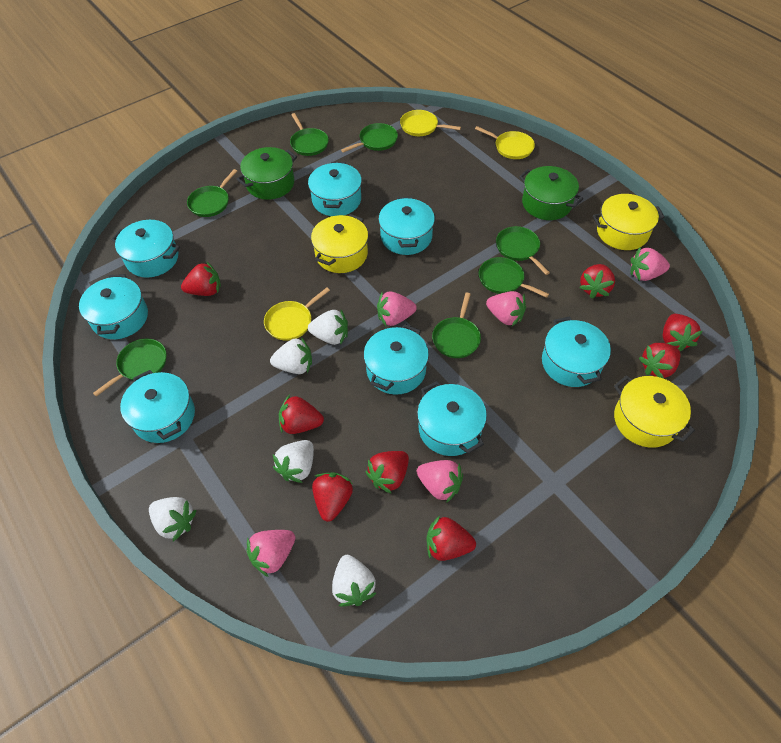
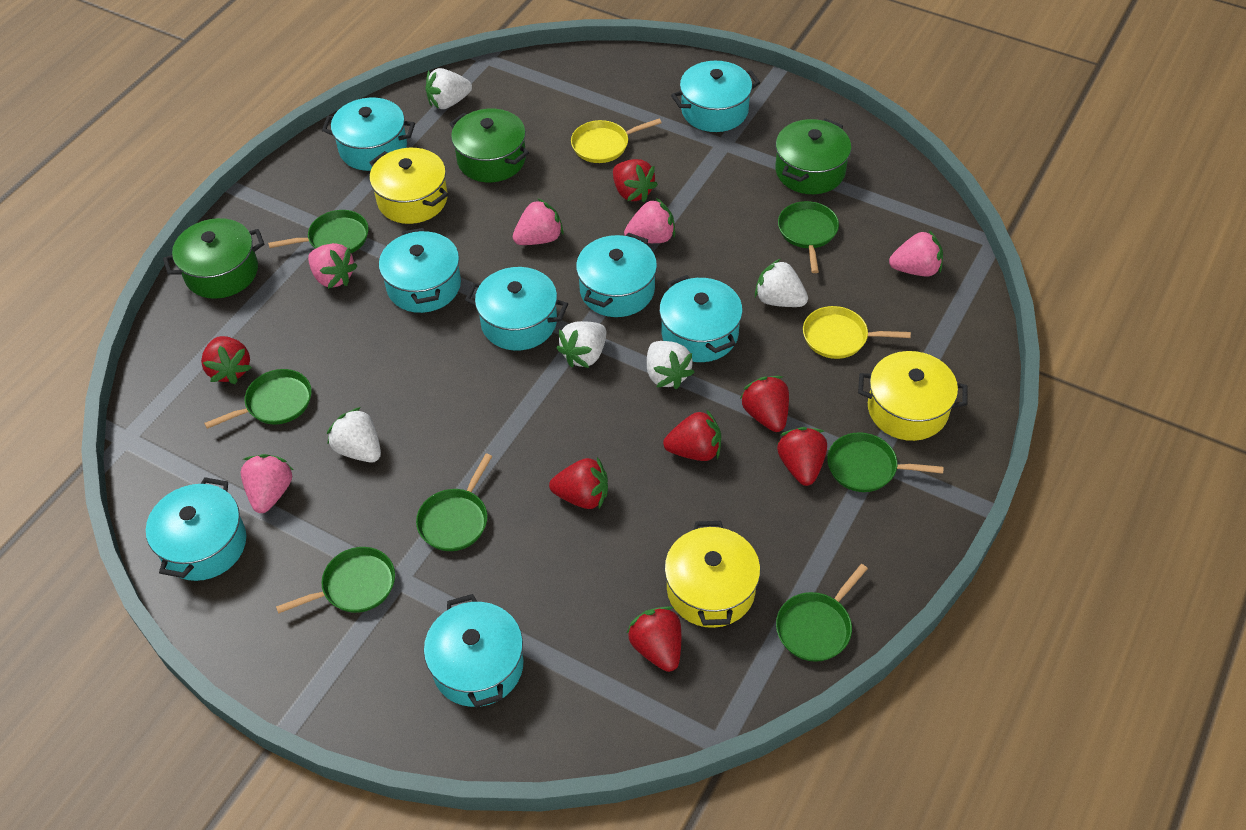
green pot: [237,147,297,200] [519,166,583,220] = 2 -> [163,218,264,299] [449,109,529,182] [775,118,851,194] = 3
red strawberry: [181,261,221,296] [279,395,324,434] [312,472,353,522] [365,451,409,494] [426,515,476,561] [579,264,615,299] [639,343,680,378] [663,314,702,351] = 8 -> [201,336,252,384] [549,457,608,509] [613,159,658,202] [627,606,681,672] [663,409,721,461] [740,376,789,432] [777,427,827,486] = 7
yellow pan: [264,287,330,341] [400,110,461,136] [475,126,535,159] = 3 -> [571,119,661,163] [803,306,911,359] = 2

